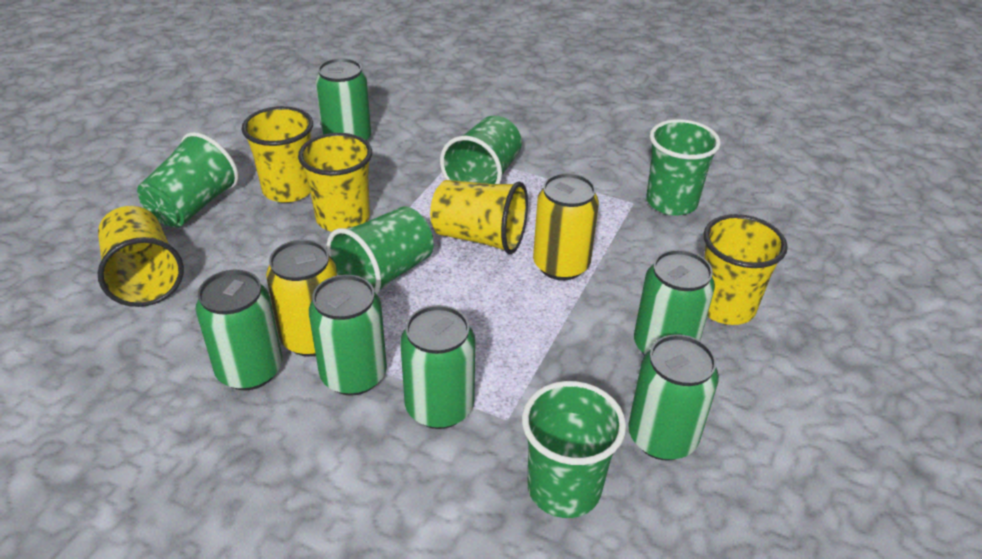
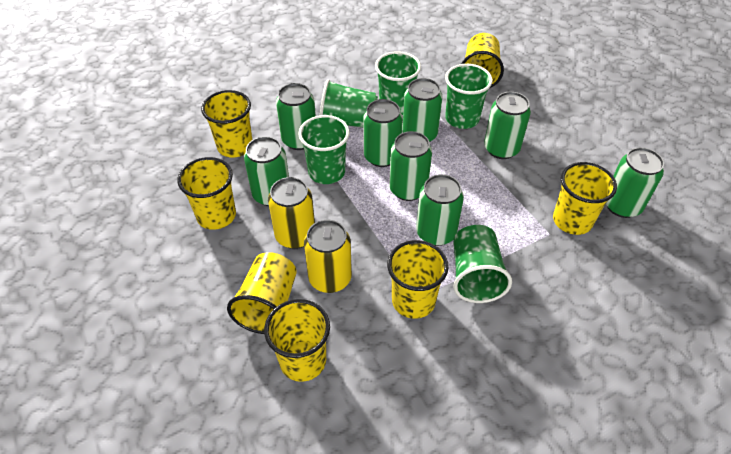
green can: [196,270,282,390] [309,274,387,396] [315,58,371,141] [400,305,475,429] [628,334,719,461] [634,250,715,355] = 6 -> [244,136,289,206] [276,83,316,150] [363,99,403,167] [389,131,432,201] [402,78,443,142] [416,174,464,246] [484,92,531,159] [606,147,664,218] = 8
yellow cup: [98,206,184,307] [241,106,313,203] [298,133,372,232] [430,180,528,254] [703,214,788,325] = 5 -> [177,157,236,230] [201,90,252,157] [227,252,297,334] [264,299,330,382] [387,240,449,319] [462,33,504,88] [553,162,617,235] = 7

